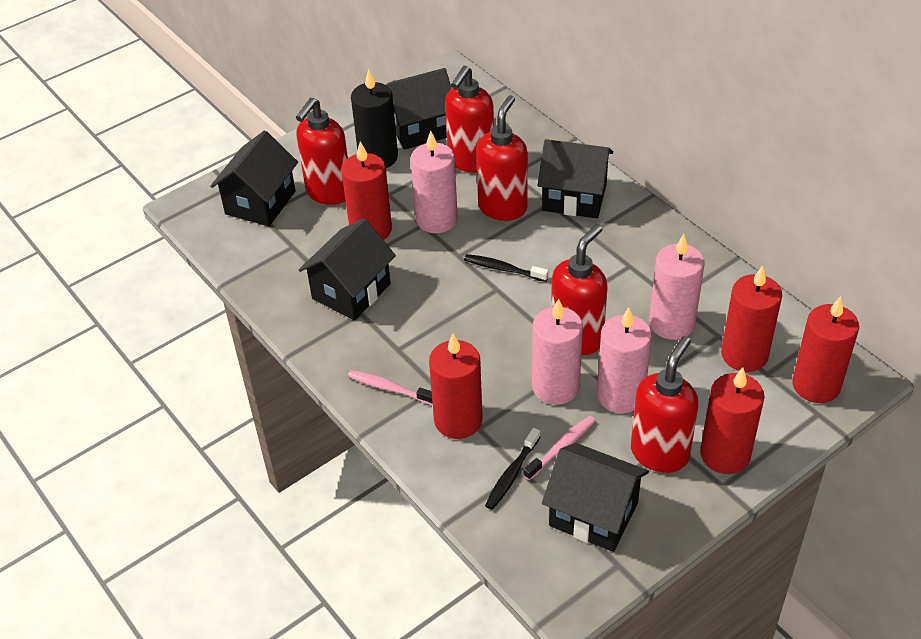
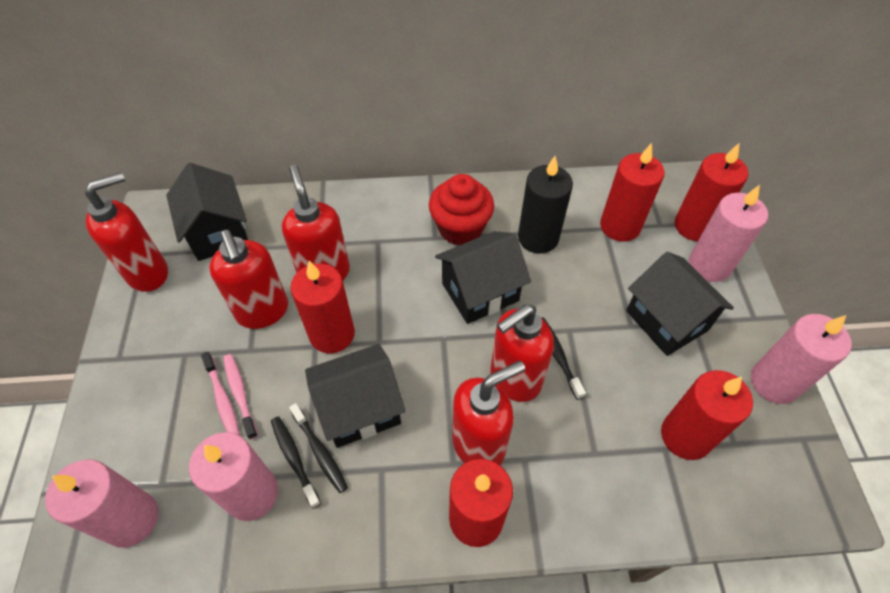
black house: [210,131,298,226] [299,218,396,320] [386,68,452,150] [538,139,613,218] [542,443,649,552] = 5 -> [166,163,248,261] [305,344,406,448] [435,231,531,324] [626,252,734,356] = 4
black toothbrush: [464,254,549,282] [485,428,540,510] = 2 -> [271,416,321,509] [289,403,348,493] [542,317,586,400] = 3
red cupcake: none = 0 -> [429,174,494,246] = 1

